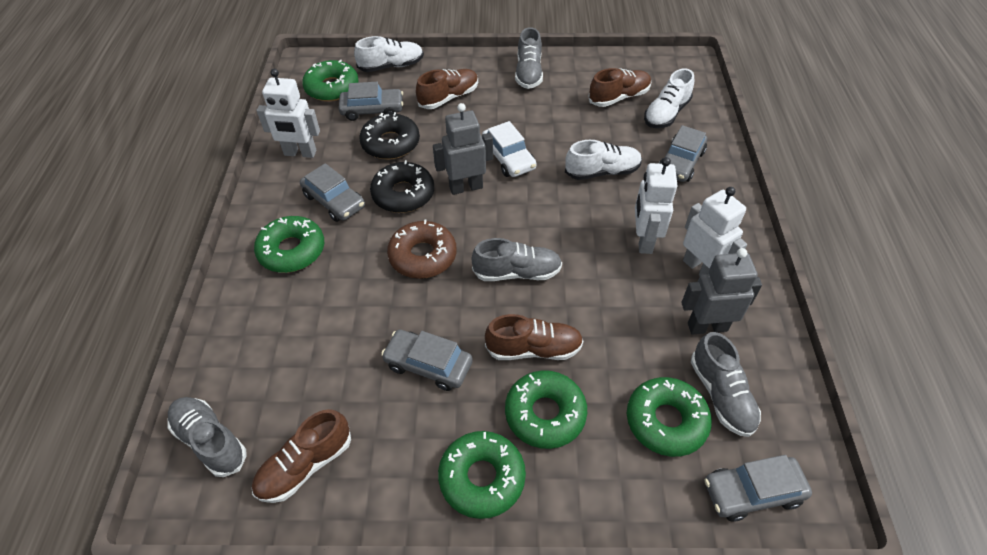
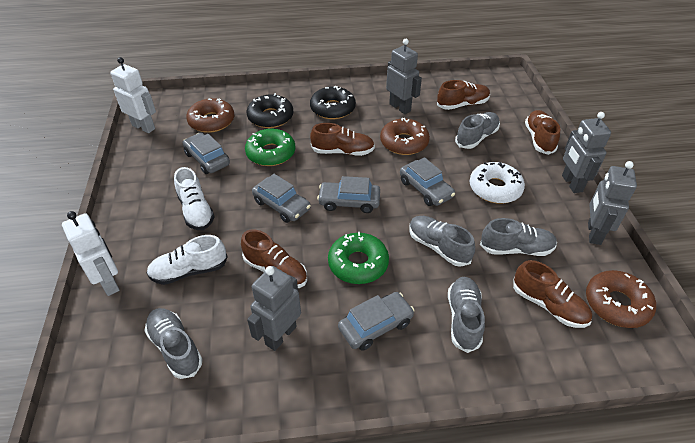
brown donut: [387,220,457,279] = 1 -> [186,98,234,133] [380,118,430,155] [586,270,656,328] = 3
brown shoe: [252,409,351,503] [416,69,478,109] [485,314,584,360] [589,68,651,107] = 4 -> [241,230,307,288] [310,123,375,156] [437,80,490,110] [513,260,592,328] [525,110,560,155] = 5
green donut: [254,216,324,273] [302,60,358,101] [438,431,526,519] [505,370,587,449] [627,377,712,457] = 5 -> [245,129,295,166] [328,232,389,284] = 2
grey robot: [433,103,493,195] [681,248,762,335] = 2 -> [247,266,301,351] [386,39,422,114] [562,112,611,193] [588,161,637,245] = 4
grey shoe: [167,397,247,477] [472,238,562,281] [515,27,543,89] [691,332,761,437] = 4 -> [144,308,203,379] [409,216,475,267] [448,277,485,353] [455,112,500,149] [480,218,557,256] = 5
white car: [482,121,537,177] = 1 -> none = 0
white donut: none = 0 -> [470,162,525,204] = 1
white robot: [257,69,320,158] [635,157,678,254] [683,187,747,276] = 3 -> [62,211,119,296] [110,57,156,133] = 2
white shoe: [354,36,424,72] [565,140,642,180] [644,68,694,128] = 3 -> [146,235,228,285] [174,167,215,230] = 2

